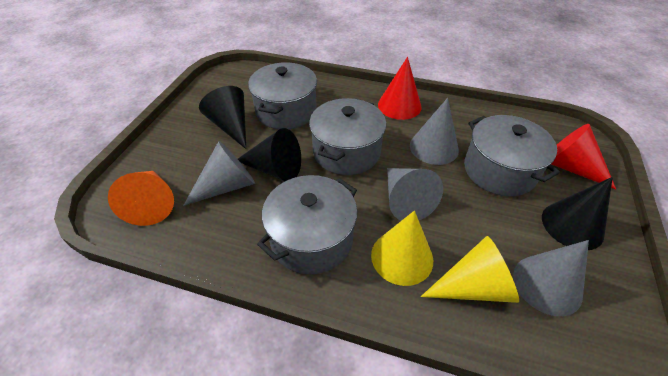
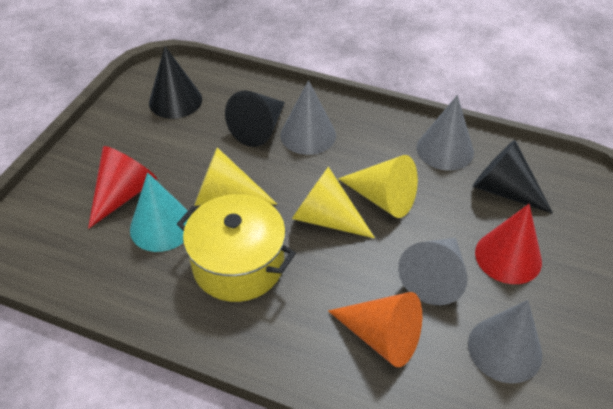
grey pot: [248,62,317,129] [257,175,357,274] [309,98,386,175] [464,115,560,196] = 4 -> none = 0
turquoise cone: none = 0 -> [130,172,190,252] = 1
yellow cone: [371,211,433,286] [421,236,519,303] = 2 -> [194,147,277,206] [292,166,375,238] [338,155,418,218] = 3
yellow pot: none = 0 -> [177,194,296,302] = 1

